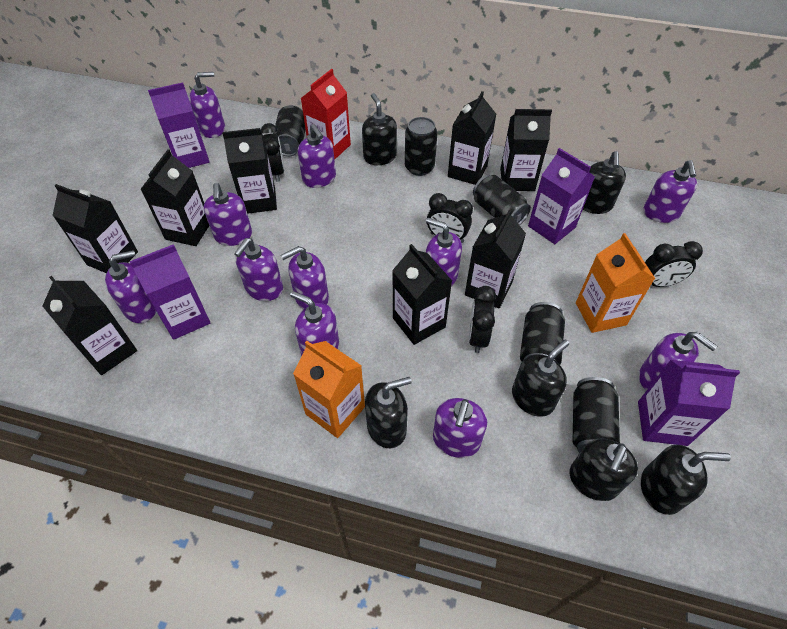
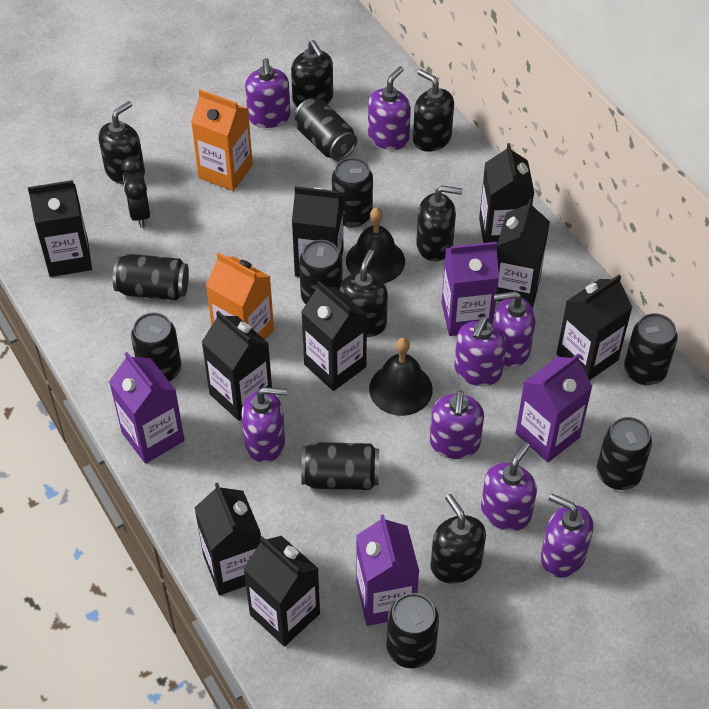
black bell: none = 0 -> [346,207,405,283] [369,338,433,416] = 2
black can: [273,105,306,156] [405,117,437,176] [473,175,531,225] [520,302,565,364] [573,377,620,453] = 5 -> [113,254,189,300] [131,312,181,382] [294,98,357,161] [299,240,343,304] [301,442,379,490] [332,157,373,228] [386,593,439,668] [597,417,652,490] [624,313,678,385] = 9
black carton: [43,276,137,375] [52,184,138,273] [141,149,209,246] [222,128,277,214] [392,244,452,345] [448,91,496,185] [465,209,526,309] [500,109,552,191] = 8 -> [28,180,92,277] [195,483,261,596] [202,311,272,421] [243,536,320,646] [292,186,343,277] [301,281,367,391] [479,143,534,244] [497,199,550,308] [556,274,633,381] = 9
black clock: [261,123,284,182] [427,193,473,243] [469,286,496,353] [645,241,703,287] = 4 -> [121,156,150,228] = 1
purple soap dispenser: [105,250,156,323] [189,72,225,138] [204,183,252,246] [234,238,283,301] [281,246,329,309] [290,291,339,356] [298,124,336,188] [426,218,462,286] [433,398,487,458] [639,332,717,391] [643,160,697,223] = 11 -> [241,387,287,463] [245,58,290,128] [368,66,411,150] [430,390,484,459] [454,316,506,386] [481,442,537,531] [494,291,536,367] [541,493,593,578] = 8
red carton: [301,69,351,160] = 1 -> none = 0

